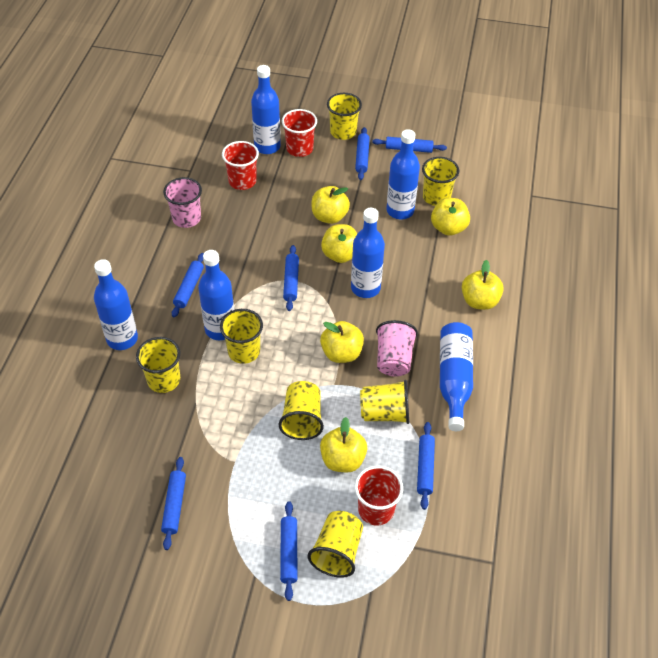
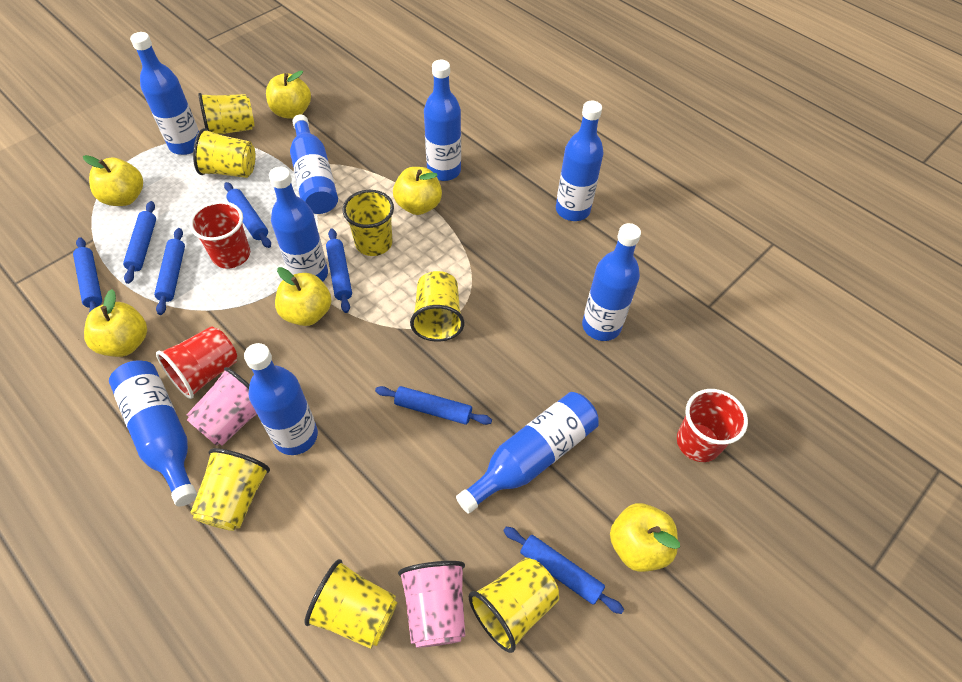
blue bottle: [94,259,138,350] [198,250,234,340] [251,65,281,154] [351,208,385,298] [386,129,420,219] [440,322,473,431] = 6 -> [109,361,197,506] [130,32,199,155] [244,343,318,455] [269,167,328,282] [290,115,338,214] [424,60,461,181] [456,392,599,514] [556,101,604,221] [582,223,641,341] = 9

